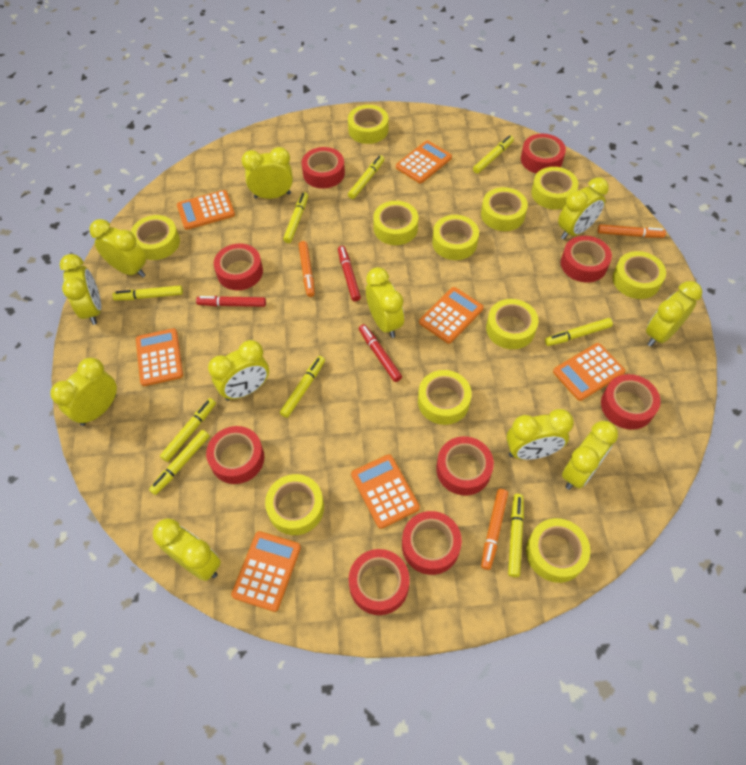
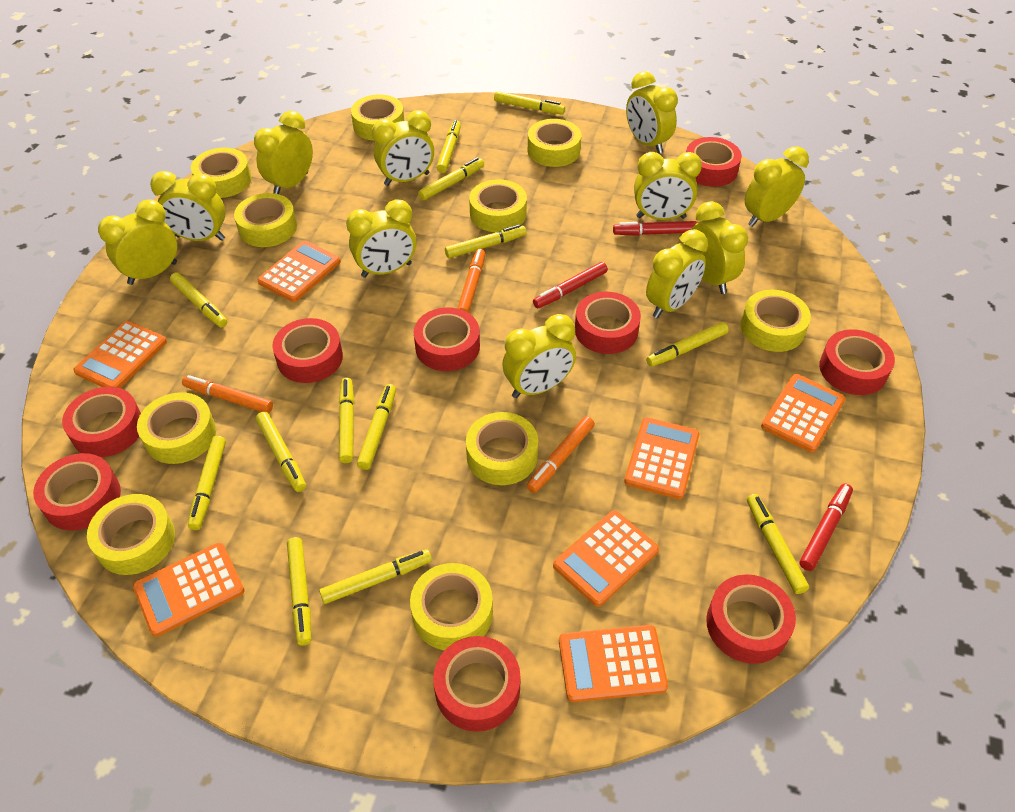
yellow marker: [112,285,183,301] [149,430,209,495] [160,398,216,462] [280,356,325,418] [283,192,308,243] [348,155,384,199] [473,135,514,174] [508,494,524,577] [545,318,613,346] = 9 -> [170,273,227,327] [188,436,226,530] [256,412,306,492] [287,537,311,646] [319,549,432,604] [339,378,354,463] [357,384,396,470] [418,158,484,200] [436,120,461,173] [445,224,527,258] [494,91,565,115] [646,322,729,367] [747,494,809,594] = 13
yellow tape: [131,215,180,260] [265,474,324,535] [348,105,388,144] [373,201,418,245] [418,370,472,425] [432,215,479,260] [481,187,528,231] [486,299,538,349] [526,518,590,583] [531,167,578,210] [613,251,666,299] = 11 -> [87,494,175,575] [137,392,216,464] [191,148,252,198] [234,193,297,247] [351,94,404,141] [410,563,493,651] [466,412,538,485] [469,179,527,232] [528,119,581,167] [740,290,811,352] = 10

